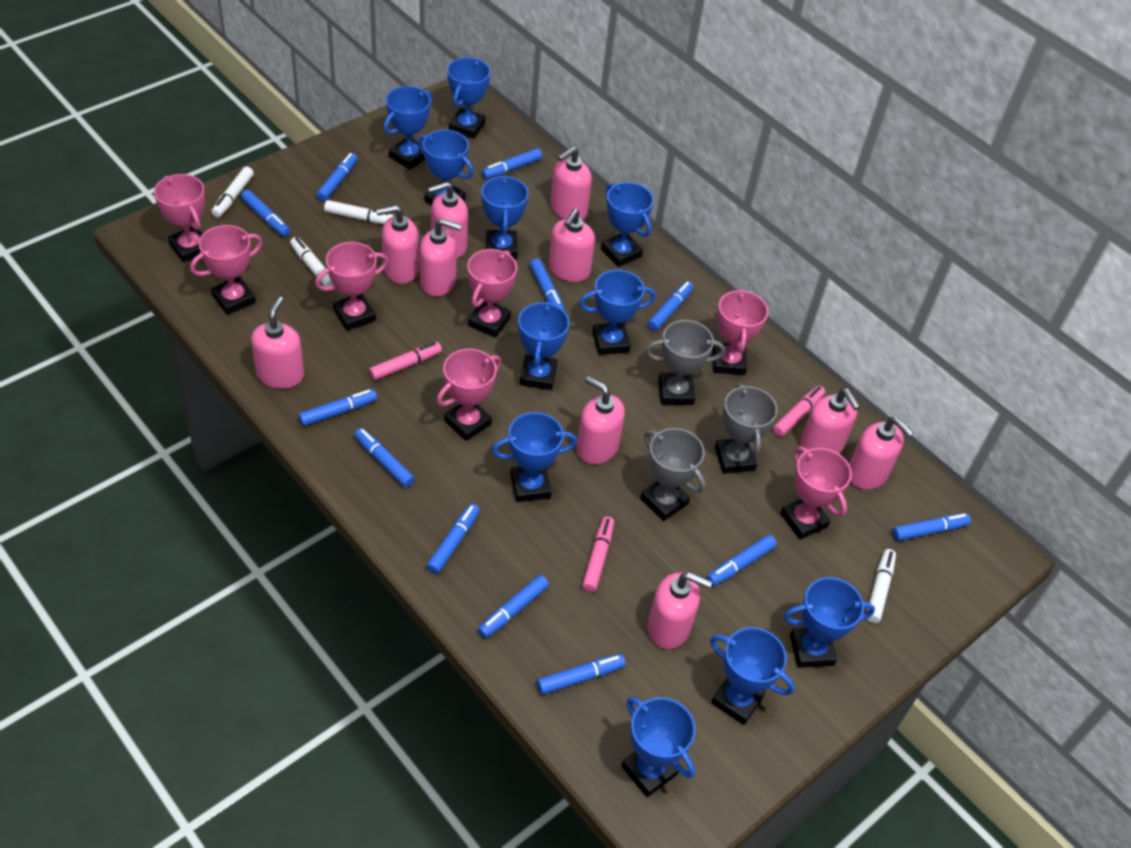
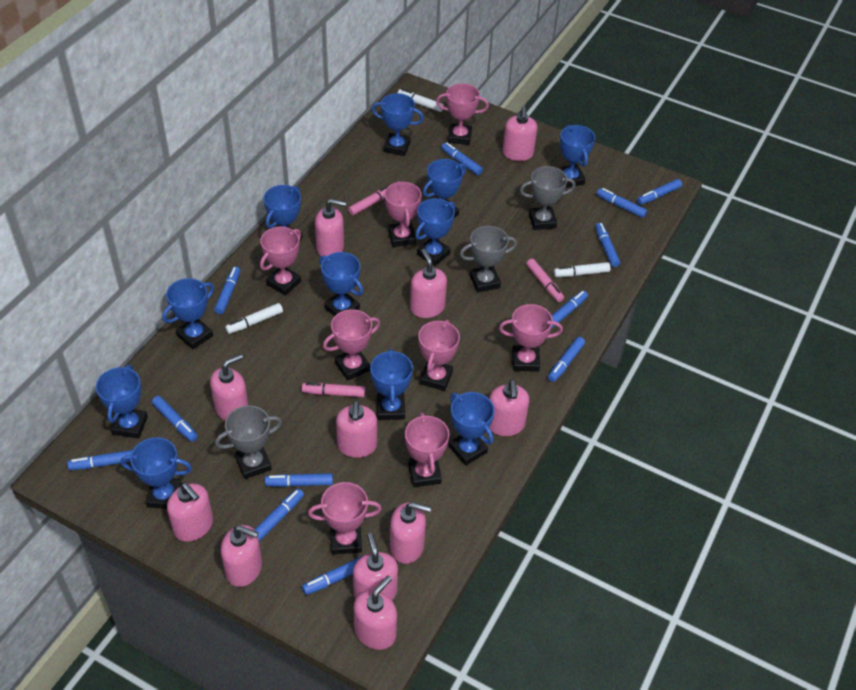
pink soap dispenser: [251,297,304,389] [376,205,419,284] [420,219,462,297] [428,182,468,258] [549,209,595,282] [551,147,592,219] [577,376,625,464] [648,572,712,649] [800,389,860,454] [849,417,914,490] = 10 -> [167,483,213,542] [210,354,248,421] [221,525,262,587] [315,199,346,256] [336,401,377,458] [353,533,398,600] [354,576,397,650] [390,502,431,564] [410,249,447,318] [489,380,529,436] [502,106,537,161] = 11
pink trophy: [154,174,205,262] [190,225,262,315] [315,242,388,331] [437,349,501,441] [467,249,517,338] [712,288,768,375] [780,447,852,539] = 7 -> [260,226,301,296] [308,482,382,555] [323,309,380,381] [384,181,422,247] [405,412,449,487] [418,320,460,391] [436,83,489,145] [499,304,563,372] = 8
white marker: [212,167,254,217] [290,237,333,286] [324,200,394,224] [867,549,896,623] = 4 -> [225,303,283,334] [397,89,444,112] [553,262,610,277] = 3

